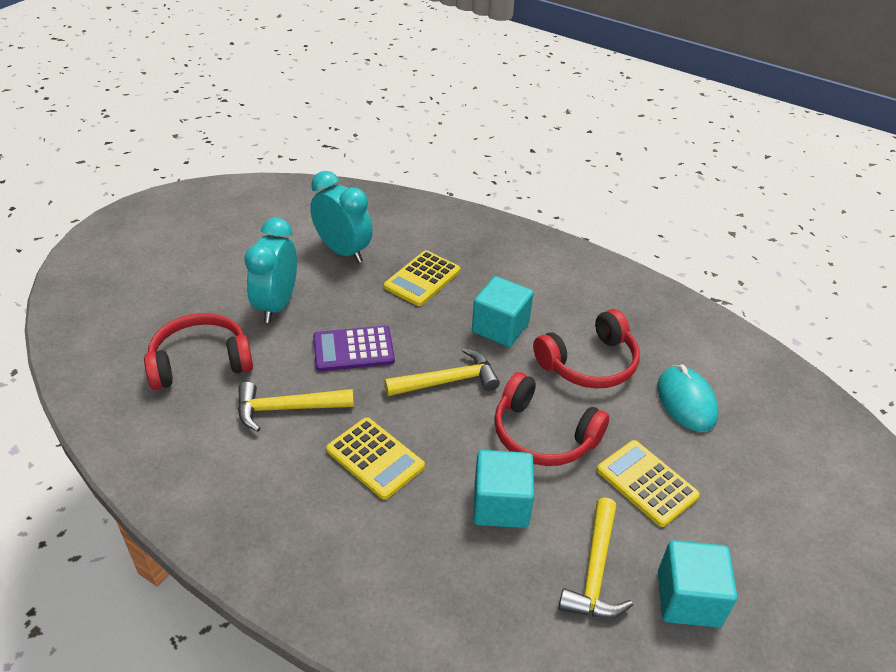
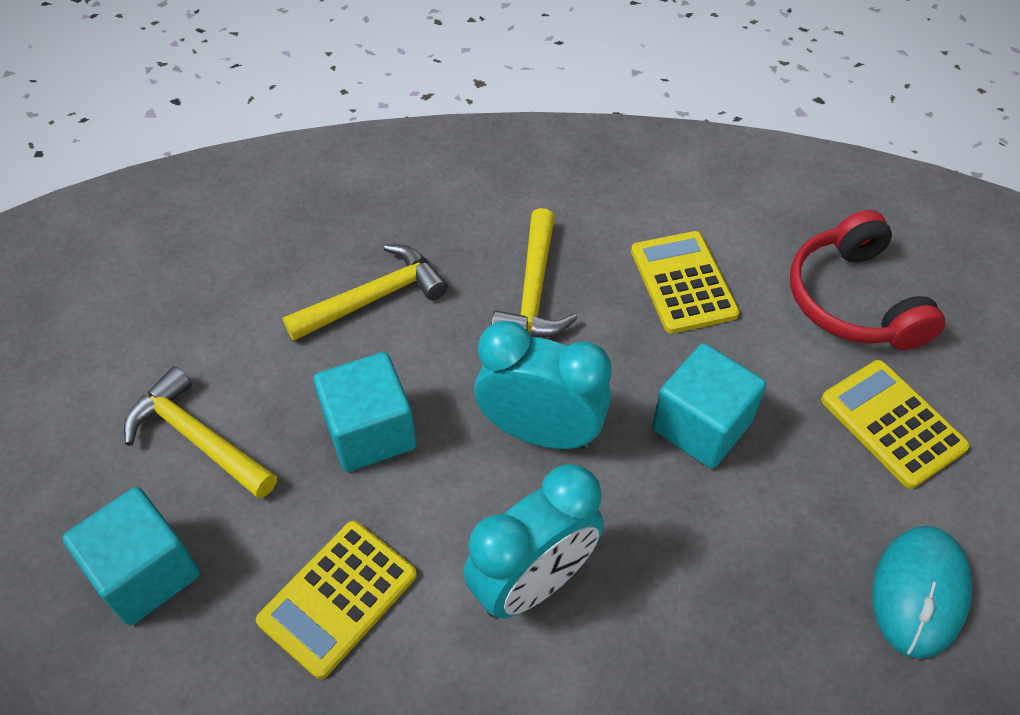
purple calculator: [313,326,395,372] = 1 -> none = 0
red headphones: [144,313,253,390] [494,372,609,466] [533,309,640,389] = 3 -> [790,210,945,350] = 1

